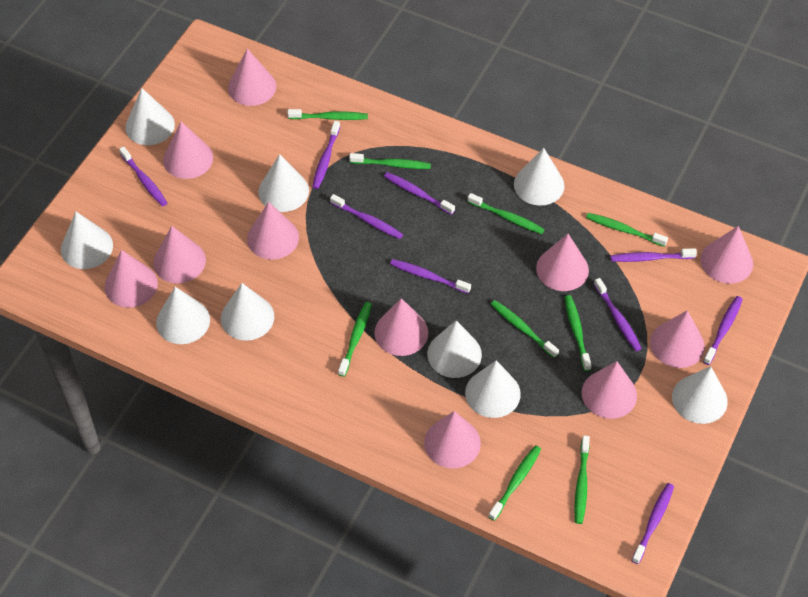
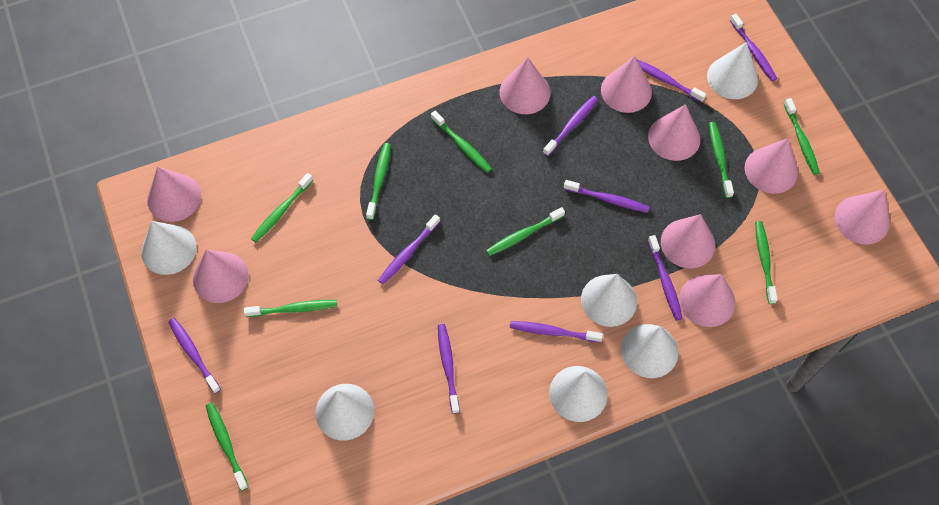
pink cone: [105,250,158,308] [153,226,206,283] [163,121,213,179] [228,49,276,106] [247,202,299,260] [374,298,428,356] [424,411,481,468] [536,234,589,291] [582,361,637,419] [650,310,705,368] [701,226,753,284] = 11 -> [147,167,201,222] [193,250,249,303] [499,58,550,114] [601,56,652,113] [648,104,700,161] [661,214,716,268] [679,274,735,327] [745,138,798,194] [835,190,889,244] = 9
white cone: [61,212,113,269] [125,88,175,145] [156,287,210,344] [221,283,274,341] [258,154,309,212] [427,320,482,378] [465,360,521,418] [514,148,565,206] [672,366,728,424] = 9 -> [141,221,197,275] [315,384,374,440] [549,366,608,422] [581,274,637,327] [621,324,678,378] [707,42,758,99] = 6

